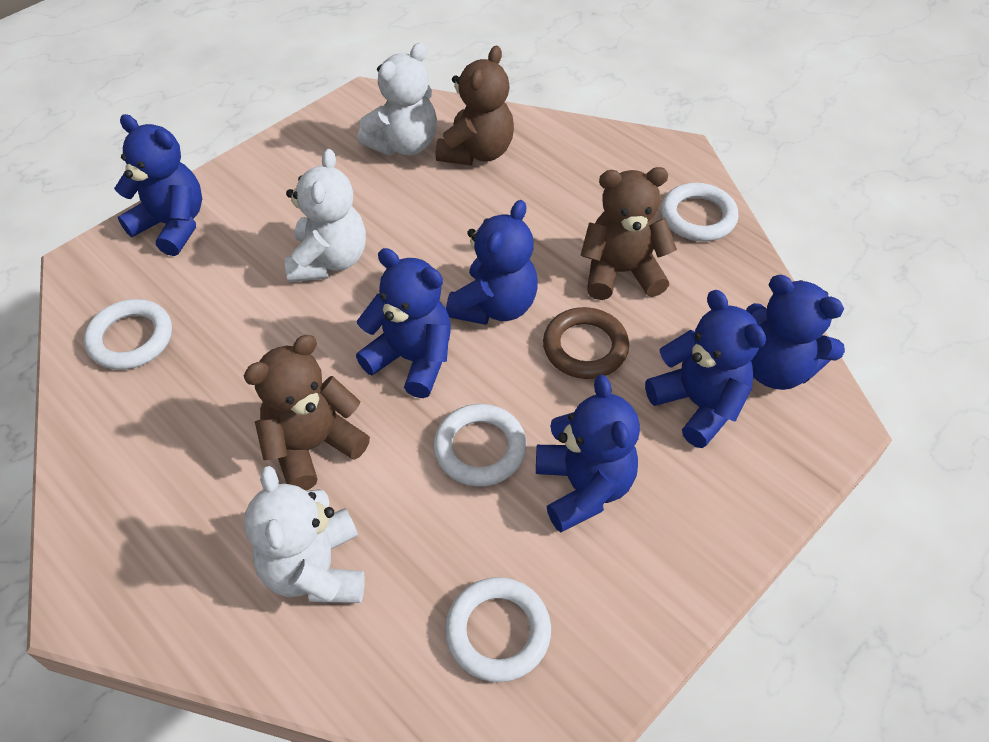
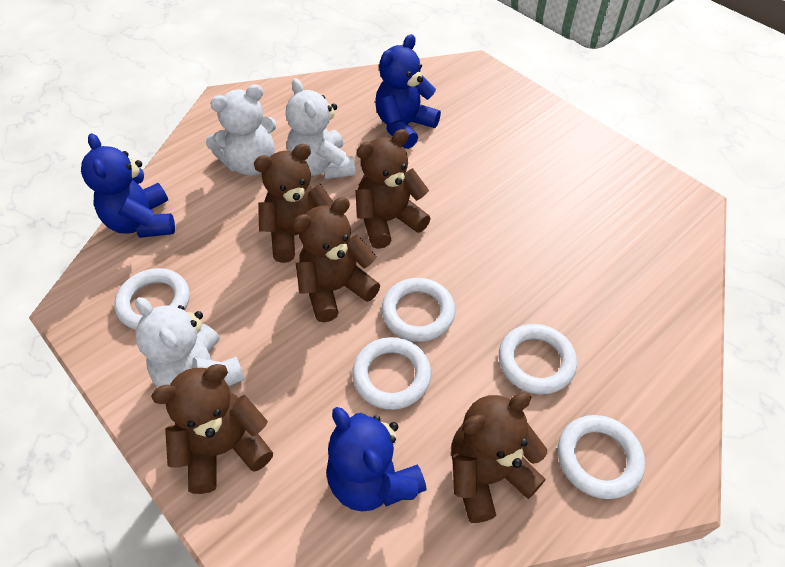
blue teddy bear: [114,114,202,256] [356,248,451,398] [446,200,538,325] [536,375,640,533] [645,290,766,448] [746,275,845,390] = 6 -> [81,133,175,238] [326,407,427,512] [375,34,441,149] = 3
brown ring: [543,307,629,379] = 1 -> none = 0
brown teddy bear: [244,335,370,491] [436,45,514,165] [580,167,677,300] = 3 -> [151,364,273,494] [254,144,333,263] [293,197,380,322] [355,129,431,249] [451,392,547,523] = 5
white ring: [84,299,172,370] [434,404,527,487] [445,577,551,682] [661,183,738,241] = 4 -> [114,268,190,330] [352,337,431,410] [381,278,455,342] [499,324,577,394] [558,415,645,499] = 5

